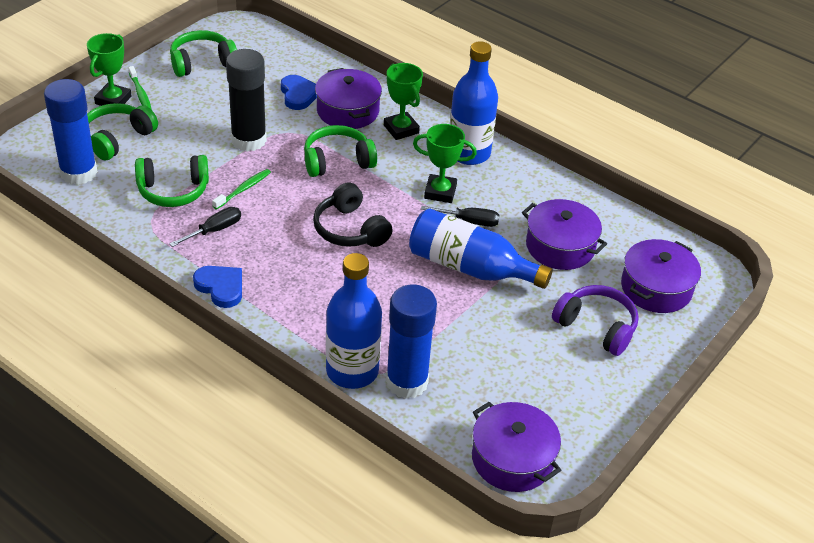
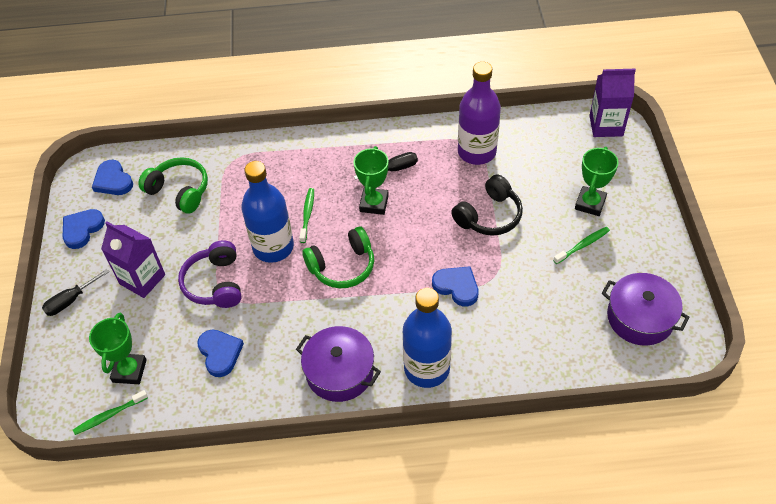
black glue stick: [226,49,267,152] = 1 -> none = 0
blue bottle: [326,253,382,389] [409,208,553,289] [450,41,498,165] = 3 -> [241,161,294,263] [403,288,452,388] = 2
blue glue stick: [44,79,98,185] [386,284,437,399] = 2 -> none = 0
blue heart: [193,266,242,308] [281,75,317,110] = 2 -> [63,209,105,249] [92,160,133,195] [197,330,244,377] [432,266,479,306] = 4
green headphones: [87,103,158,161] [135,155,209,207] [170,30,237,77] [304,125,377,177] = 4 -> [138,157,208,214] [302,227,374,288] = 2
green toothbrush: [128,66,152,110] [212,169,271,210] = 2 -> [73,390,148,435] [299,188,314,243] [553,227,610,264] = 3
purple bottle: none = 0 -> [458,62,501,165] = 1
purple carton: none = 0 -> [101,221,165,298] [589,69,636,137] = 2
purple pot: [315,68,382,129] [472,402,561,492] [522,199,607,270] [621,239,701,313] = 4 -> [296,326,381,402] [602,273,690,346] = 2

